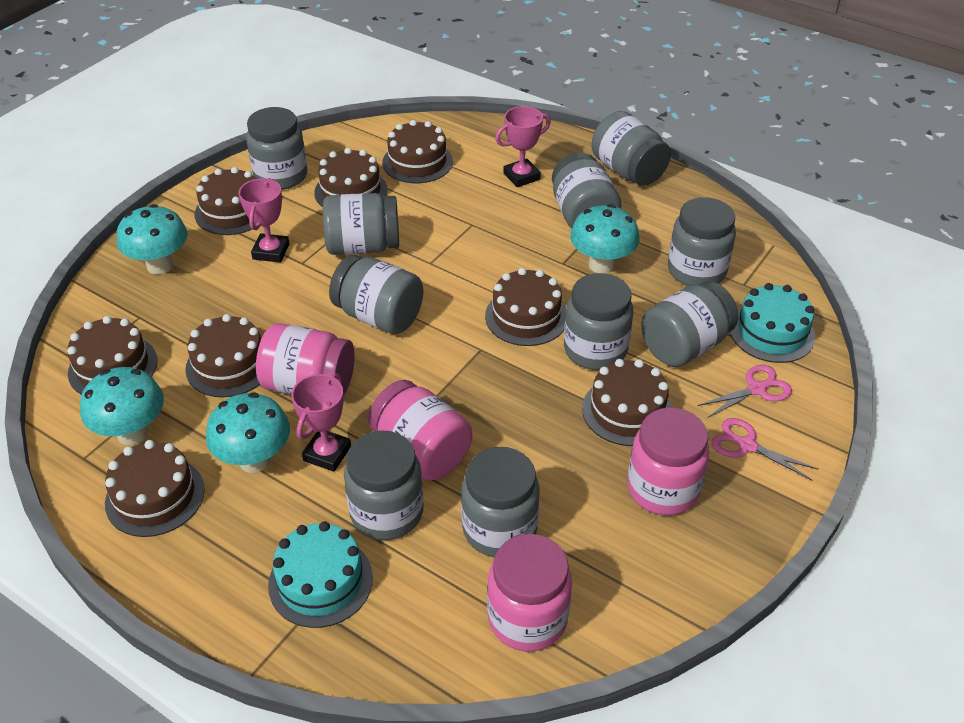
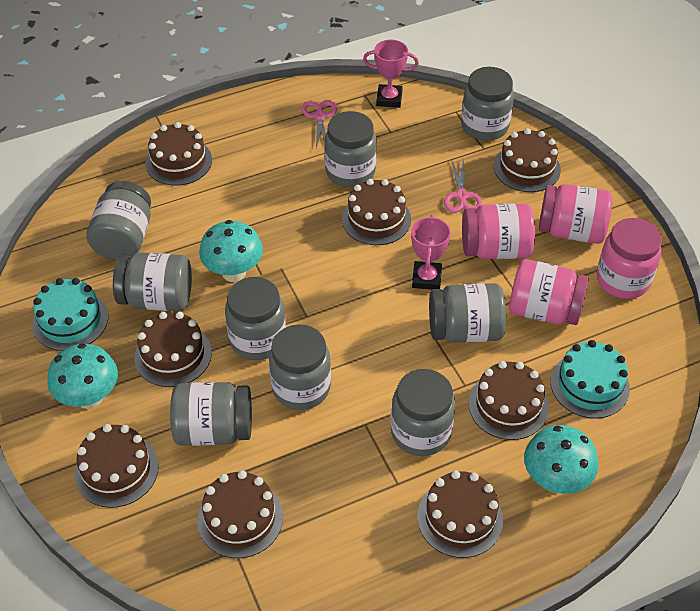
grey jar: [246,107,307,190] [323,193,399,255] [329,254,424,334] [344,430,424,540] [461,447,540,557] [552,153,622,228] [564,273,633,370] [591,111,671,186] [641,281,738,367] [668,197,736,286] = 10 -> [86,181,151,260] [113,252,192,311] [170,382,252,446] [225,277,286,360] [269,324,331,410] [325,111,377,187] [391,369,455,456] [429,283,506,343] [461,67,514,141] = 9
pink trophy: [239,178,290,263] [291,373,351,472] [495,106,551,187] = 3 -> [363,40,419,108] [411,215,451,290] = 2
turquoise mushroom: [80,367,164,445] [117,204,188,275] [206,392,290,473] [570,204,639,274] = 4 -> [47,343,118,409] [199,220,263,282] [524,425,598,494] = 3

